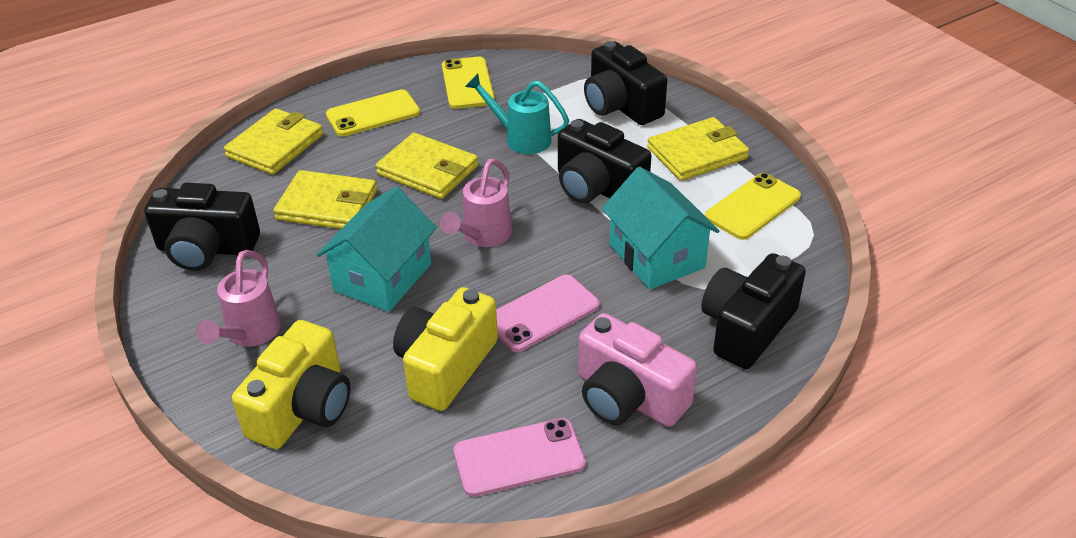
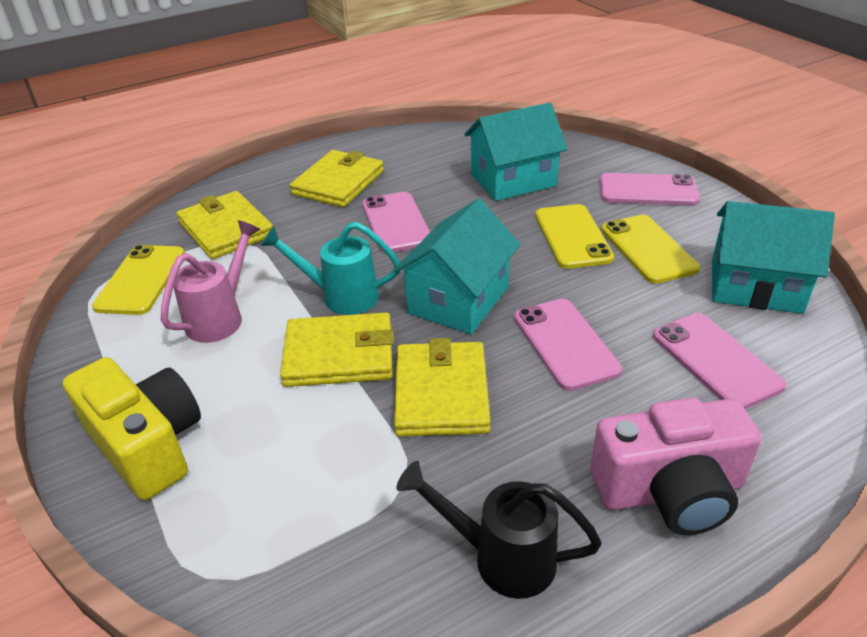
black camera: [144,183,260,271] [558,119,651,204] [584,41,667,125] [701,253,806,369] = 4 -> none = 0
black watering can: none = 0 -> [396,461,602,599] = 1
pink phone: [454,418,586,497] [496,275,600,352] = 2 -> [362,192,430,253] [514,299,622,391] [600,173,700,205] [653,313,786,409] = 4
pink watering can: [196,250,281,347] [440,159,512,247] = 2 -> [161,220,260,343] = 1
turquoise house: [316,186,437,312] [602,166,719,290] = 2 -> [393,199,521,334] [464,103,567,201] [712,201,835,314] = 3
yellow camera: [232,320,350,449] [393,287,498,411] = 2 -> [63,357,201,500] = 1

